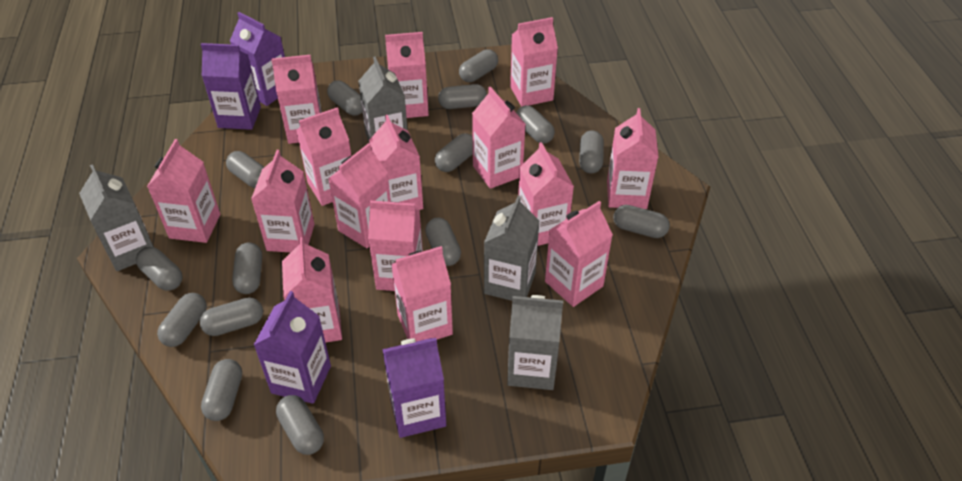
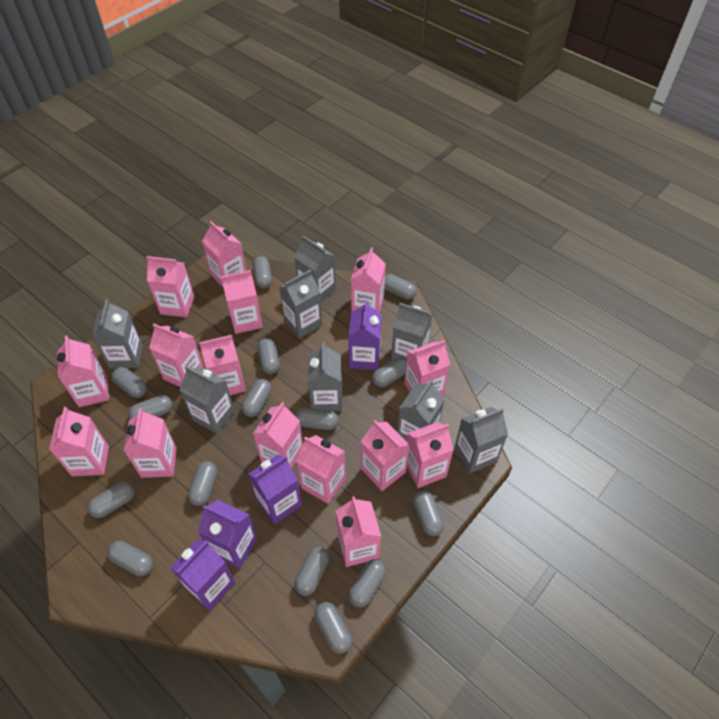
grey carton: [79,164,154,271] [358,56,408,142] [484,195,540,301] [507,295,563,390] = 4 -> [92,299,143,369] [180,366,235,434] [279,270,322,339] [294,236,336,302] [308,342,342,411] [391,303,433,360] [397,379,445,442] [454,407,508,473] = 8

